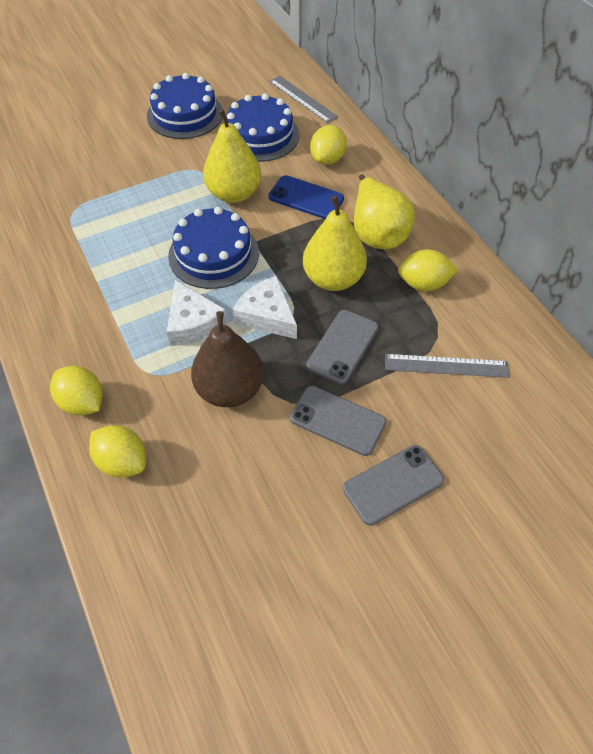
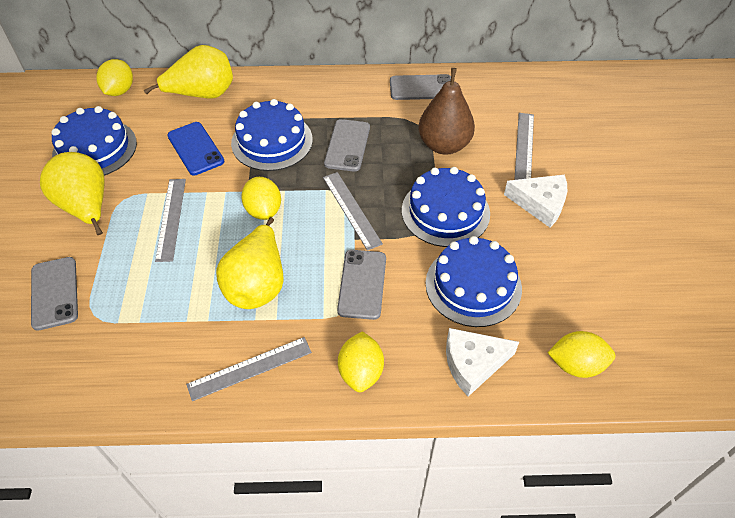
blue cake: [147,73,223,139] [168,207,259,289] [226,93,300,162] = 3 -> [51,106,137,176] [231,99,313,171] [402,167,490,247] [425,236,522,327] = 4
grey phone: [290,386,386,456] [307,310,379,384] [343,445,444,525] = 3 -> [31,257,78,331] [324,119,370,172] [337,250,386,320] [390,74,451,100] = 4
grey ruler: [269,76,338,123] [385,354,509,378] = 2 -> [155,179,186,262] [186,337,312,401] [323,172,383,250] [514,113,534,180] = 4

